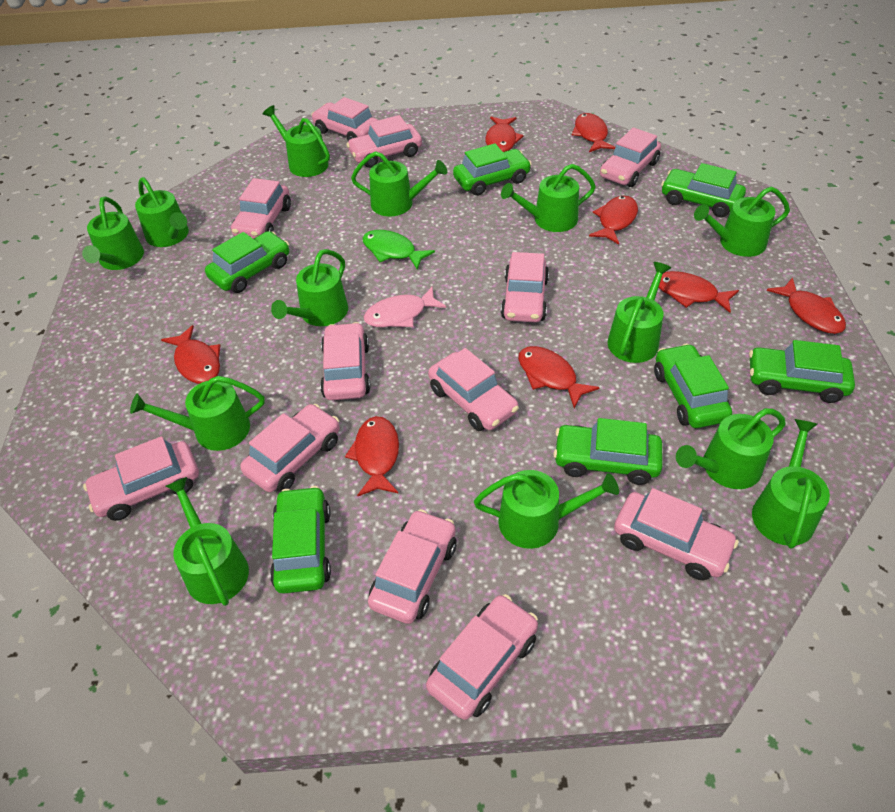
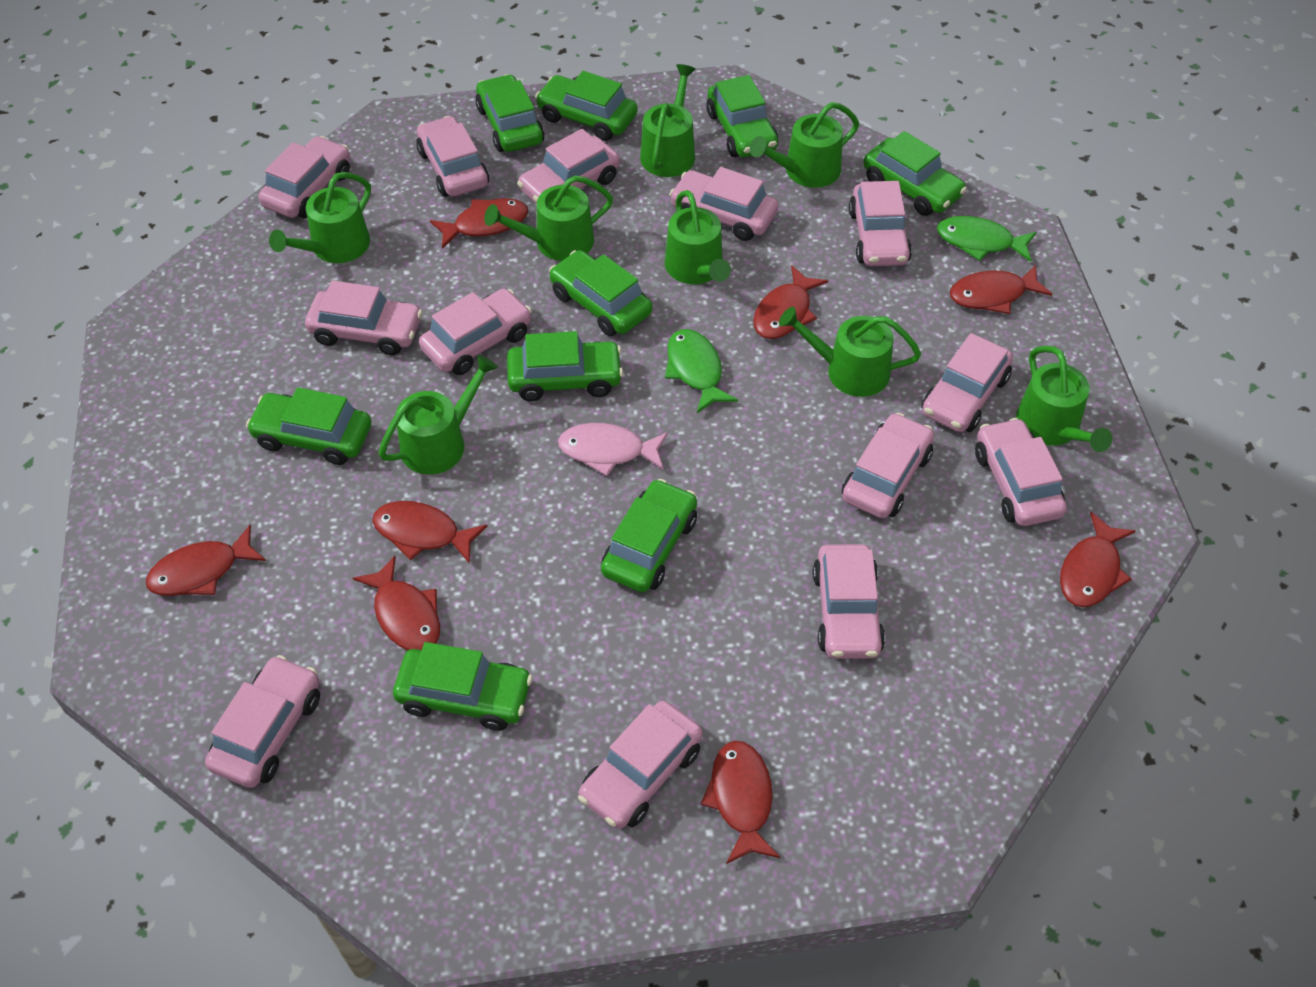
green car: [205,231,289,293] [270,486,331,594] [453,143,532,196] [553,418,662,485] [654,344,732,428] [661,163,746,217] [749,340,855,403] = 7 -> [246,387,371,465] [393,642,533,731] [475,74,545,152] [507,331,623,401] [535,71,638,141] [549,250,652,336] [601,479,697,592] [706,75,778,157] [864,131,967,216] = 9
green fish: [362,230,435,270] = 1 -> [665,329,738,413] [937,216,1036,262] = 2
green watering can: [82,197,144,270] [130,376,265,451] [135,177,189,247] [165,477,249,606] [263,105,330,177] [271,249,348,326] [351,151,447,216] [474,470,619,549] [501,164,596,232] [608,262,671,363] [676,408,786,489] [694,187,790,257] [752,419,830,549] = 13 -> [269,172,371,263] [379,355,498,474] [484,175,613,261] [640,64,696,177] [665,190,731,284] [750,102,859,188] [779,307,921,397] [1016,346,1112,452] = 8
pink car: [83,436,199,521] [231,178,291,239] [240,404,340,492] [311,97,378,141] [320,322,371,400] [346,115,422,168] [368,509,456,624] [426,594,538,720] [428,348,519,431] [501,252,549,323] [600,127,661,187] [614,488,739,580] = 12 -> [205,655,320,788] [259,136,350,218] [305,280,423,355] [416,116,489,197] [419,289,532,375] [517,129,620,204] [578,701,703,829] [669,167,778,241] [813,544,885,659] [842,413,934,519] [849,181,912,266] [921,333,1013,432] [975,418,1067,526] = 13

